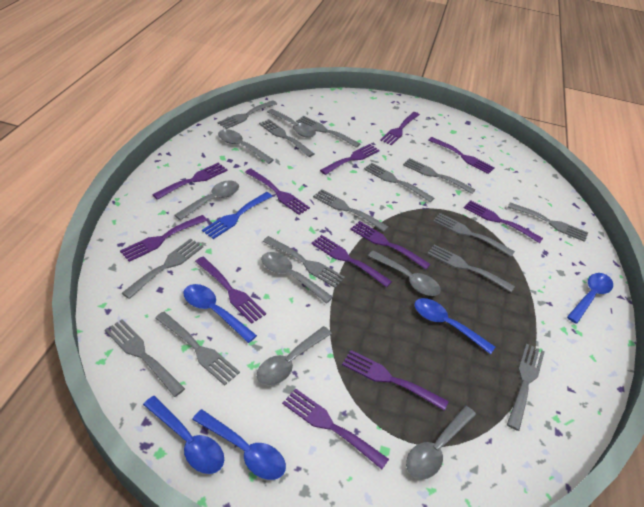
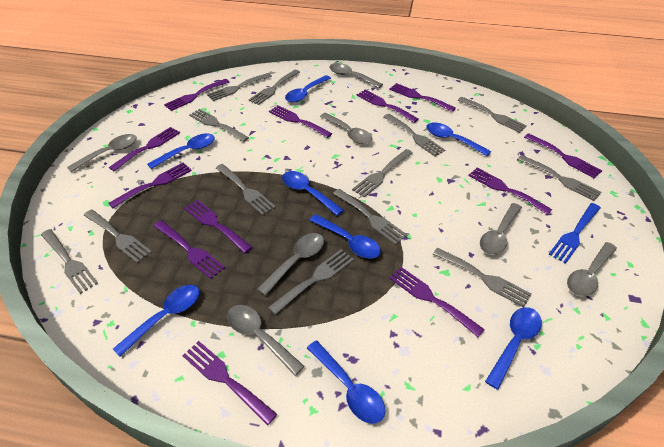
blue spoon: [143,396,224,474] [183,284,257,343] [192,409,286,480] [414,298,495,354] [567,273,613,324] = 5 -> [113,285,199,357] [147,133,215,169] [282,171,344,216] [285,75,331,103] [307,341,385,424] [310,214,381,259] [426,122,491,156] [485,307,542,390] = 8
grey fork: [105,319,185,397] [122,238,203,299] [155,312,240,385] [218,100,277,129] [259,119,314,157] [263,236,345,288] [296,116,360,148] [313,189,388,232] [364,163,434,202] [403,158,476,194] [427,244,515,292] [433,213,515,257] [507,343,545,431] [508,202,588,242] = 14 -> [41,229,98,294] [84,209,152,263] [189,109,249,142] [207,73,272,101] [216,164,276,215] [249,70,300,105] [268,249,354,315] [333,189,407,245] [352,149,413,197] [384,114,445,157] [433,248,532,307] [458,97,527,133] [517,155,601,201] = 13

